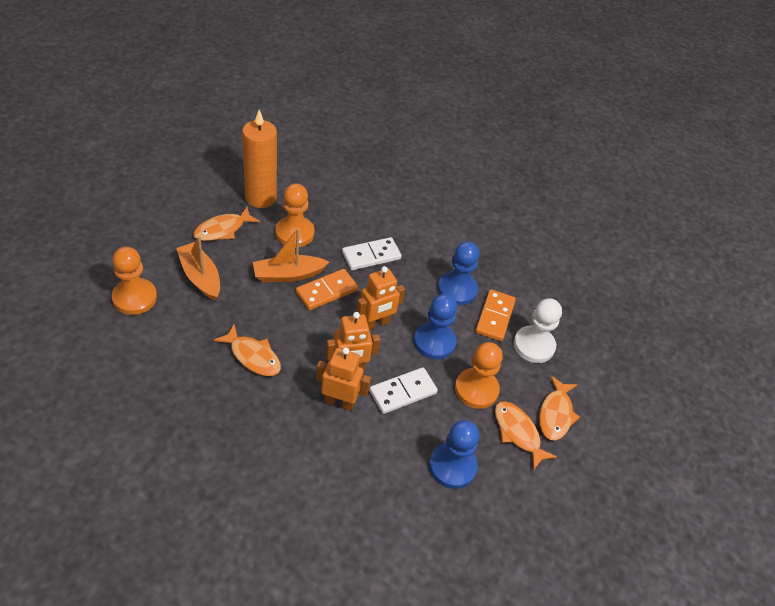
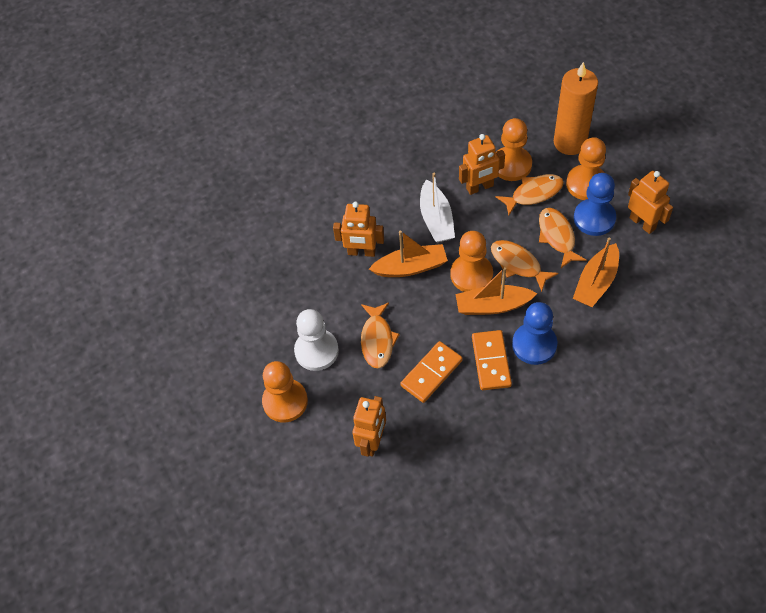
blue pawn: [414,294,457,359] [429,420,479,489] [438,241,480,305] = 3 -> [512,302,557,365] [574,173,616,236] = 2
orange boat: [176,236,220,301] [253,228,329,282] = 2 -> [369,230,448,277] [456,267,537,315] [573,237,619,307] = 3
orange pawn: [112,247,157,315] [275,183,315,247] [455,342,503,409] = 3 -> [262,361,308,423] [450,231,493,292] [496,118,532,181] [566,137,606,200] = 4
orange robot: [316,347,371,411] [326,312,380,370] [356,266,405,330] = 3 -> [333,202,384,257] [352,396,386,457] [459,134,505,195] [628,171,673,234] = 4
white boat: none = 0 -> [420,173,455,243] = 1
white domino: [342,237,402,270] [370,367,438,414] = 2 -> none = 0

